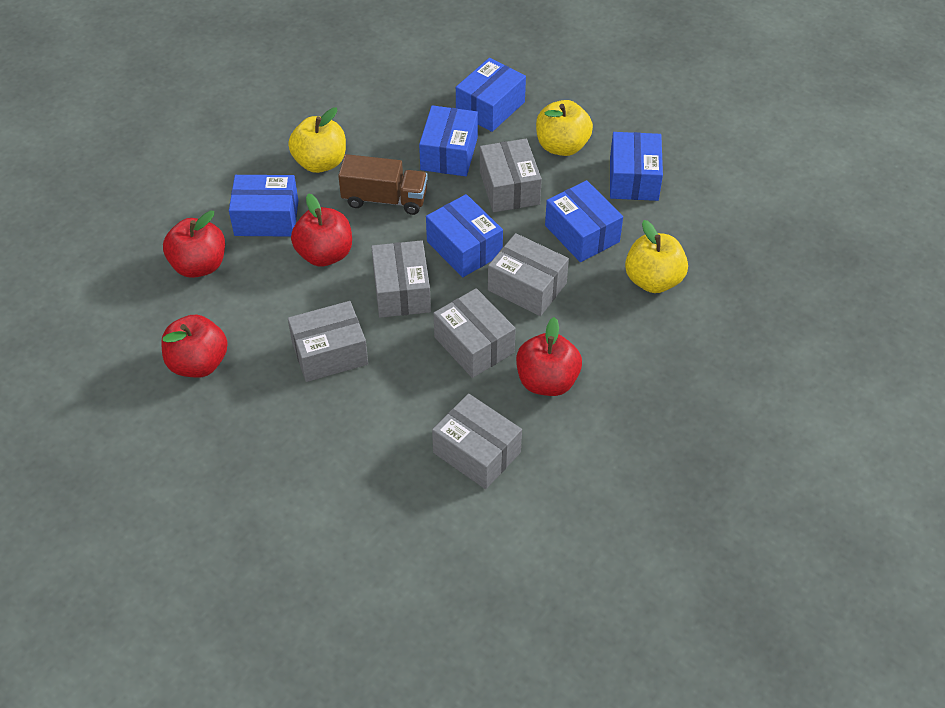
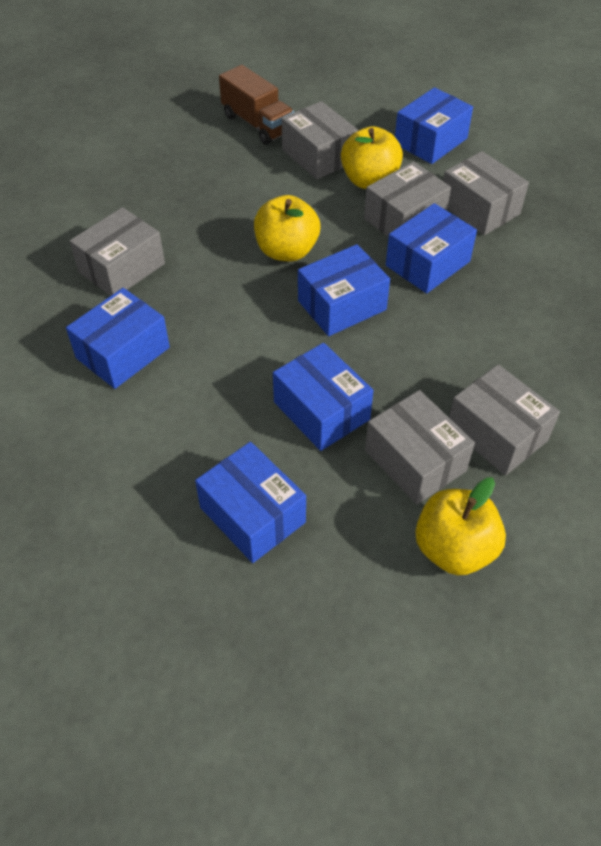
red apple: [161,315,228,378] [163,211,225,278] [291,193,352,266] [516,317,582,396] = 4 -> none = 0

